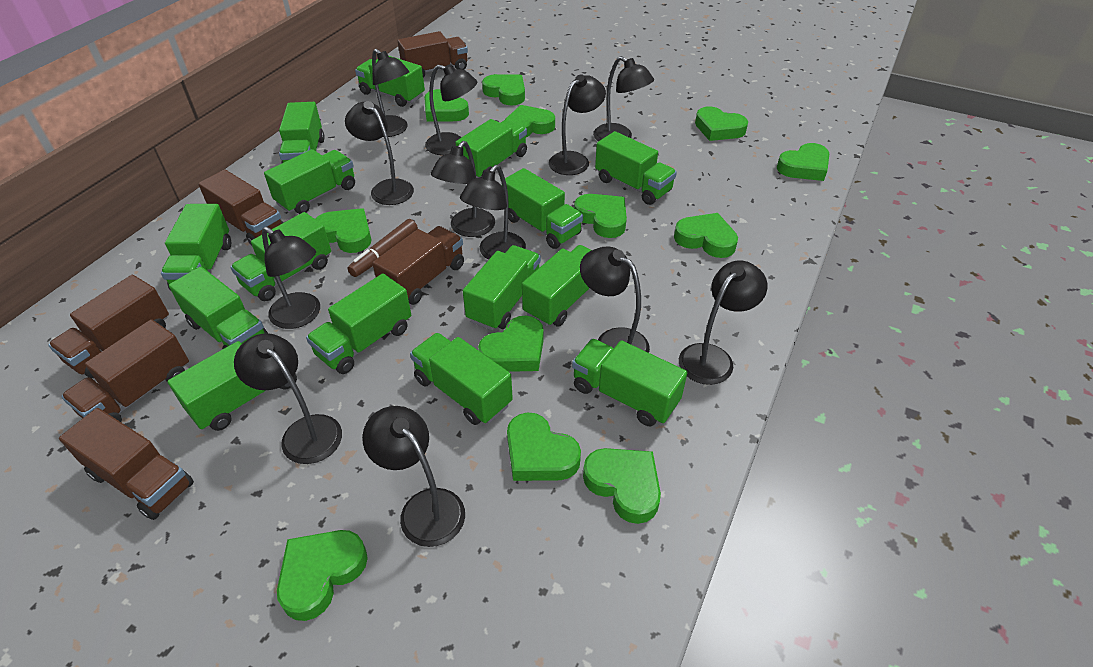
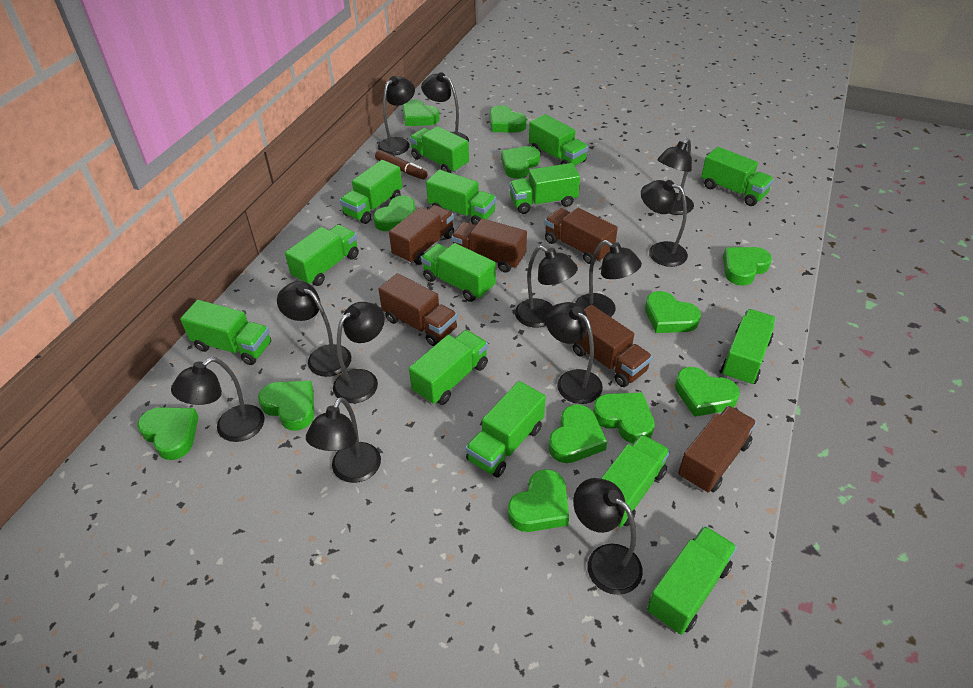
green truck: [161,204,231,289] [167,341,297,431] [169,267,268,349] [230,212,331,301] [264,149,355,214] [279,102,325,164] [306,273,411,374] [355,56,425,107] [410,333,513,425] [455,119,527,178] [463,245,541,330] [505,168,583,249] [522,245,591,327] [572,339,687,426] [595,131,677,205] = 15 -> [180,300,271,365] [285,225,359,286] [340,160,402,224] [409,126,469,173] [409,330,488,405] [421,243,496,302] [426,170,496,225] [465,381,546,478] [509,163,580,214] [529,114,588,166] [601,434,670,527] [647,526,737,635] [701,147,774,206] [721,309,776,386] = 14

